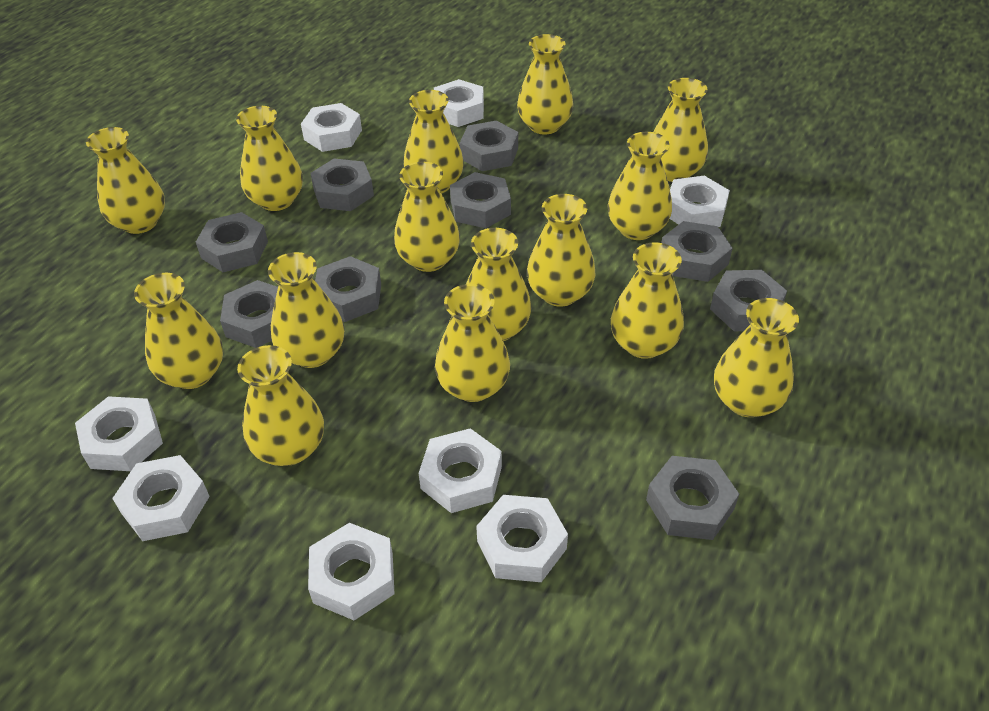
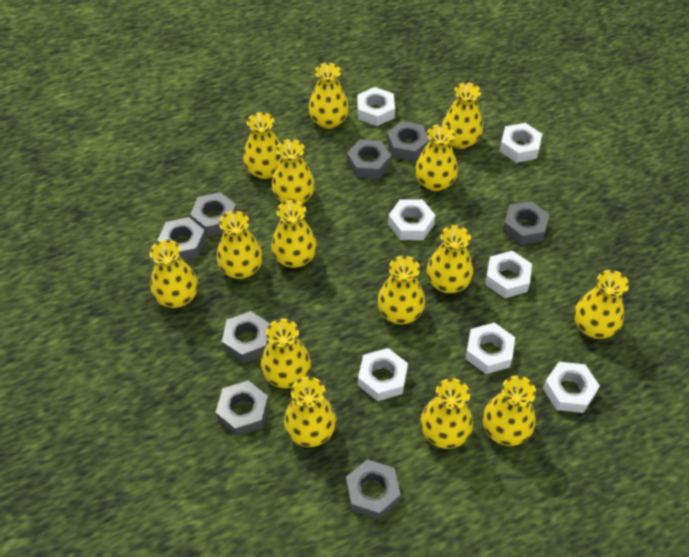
grey nut: [196,212,268,272] [220,280,278,348] [310,158,374,211] [315,256,381,322] [450,172,511,228] [460,120,518,171] [646,456,739,540] [661,221,733,282] [710,270,787,331] = 9 -> [157,217,206,260] [190,192,237,236] [216,381,269,436] [222,311,270,363] [346,459,401,520] [347,140,391,179] [387,121,430,161] [503,201,549,245] = 8
white nut: [75,396,163,471] [112,455,210,541] [301,103,362,152] [308,523,394,620] [419,428,502,513] [434,79,484,127] [476,495,568,582] [670,176,730,227] = 8 -> [357,87,395,126] [358,348,408,401] [388,199,435,240] [465,322,515,374] [485,251,532,298] [499,123,542,163] [543,362,600,413] = 7

